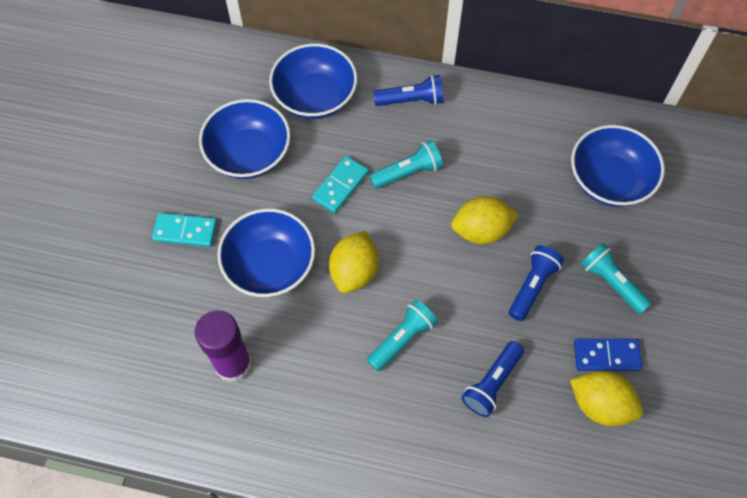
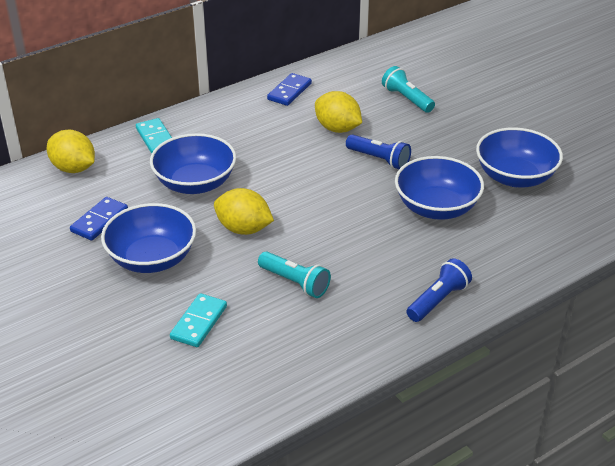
blue domino: [574,339,642,371] = 1 -> [70,197,128,241] [267,73,312,106] = 2
blue flashlight: [373,75,443,106] [462,341,524,417] [509,245,564,321] = 3 -> [346,134,411,169] [407,258,472,322] = 2
purple glue stick: [195,310,252,382] = 1 -> none = 0
turquoise flashlight: [367,300,438,371] [370,140,443,189] [581,243,652,314] = 3 -> [258,251,331,298] [382,66,435,113] = 2

